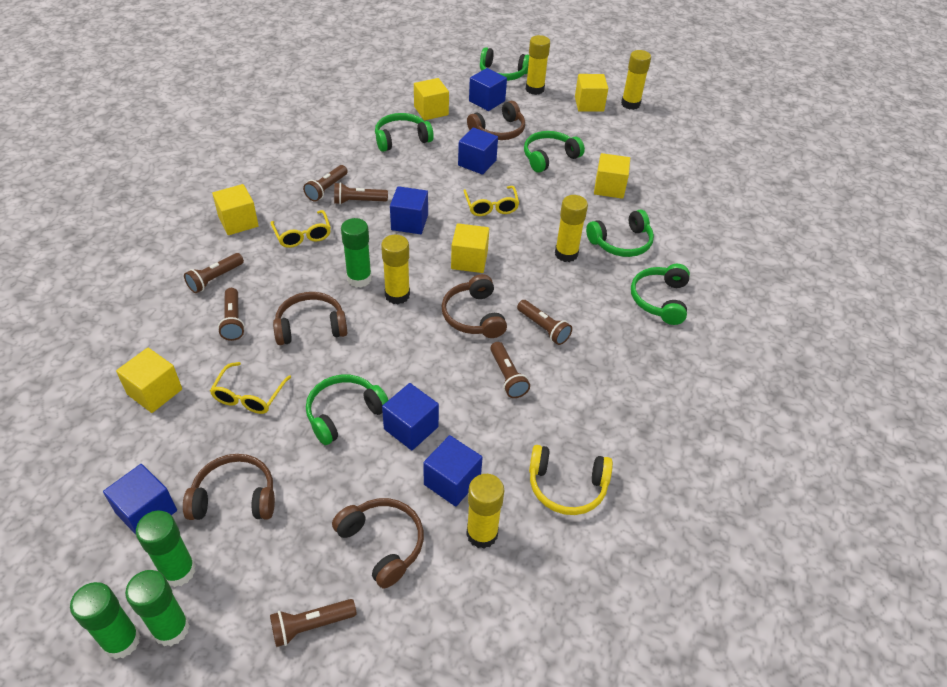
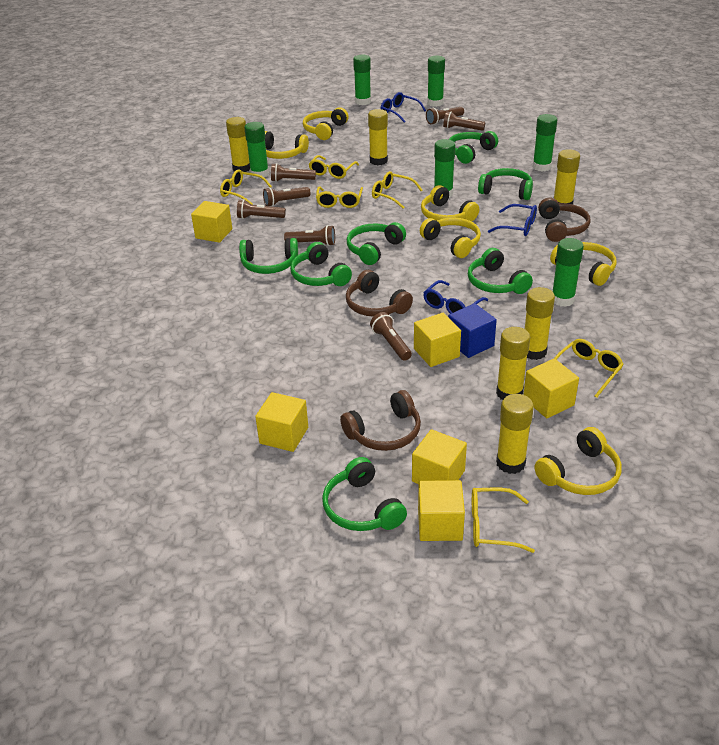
blue cube: [103,464,177,535] [382,383,439,450] [390,186,428,234] [423,435,483,507] [458,127,498,175] [469,68,507,111] = 6 -> [449,303,497,358] = 1
blue glasses: none = 0 -> [381,92,426,123] [423,280,488,314] [488,204,537,236] = 3
brown headphones: [183,454,275,520] [273,292,347,345] [332,498,424,589] [441,274,507,338] [467,101,525,140] = 5 -> [340,390,421,451] [346,270,413,317] [538,197,591,242] = 3
green glue stick: [70,582,141,659] [125,570,190,646] [136,511,196,587] [341,218,372,288] = 4 -> [245,122,269,179] [353,55,371,105] [427,55,445,107] [434,139,455,197] [532,114,557,171] [552,238,584,307] = 6
green headphones: [306,374,388,445] [375,113,434,152] [480,47,529,81] [524,131,585,173] [586,210,654,257] [631,264,690,325] = 6 -> [239,238,298,274] [290,242,352,286] [322,457,407,531] [347,222,406,265] [449,131,498,164] [468,248,533,294] [478,168,533,200] = 7
yellow glasses: [210,362,291,414] [271,210,331,248] [463,186,519,216] = 3 -> [220,169,272,205] [309,155,359,179] [316,187,363,208] [372,171,423,209] [472,488,535,553] [555,339,624,398] = 6
yellow glue stick: [381,235,410,304] [466,474,504,549] [526,35,550,95] [555,195,588,262] [621,50,651,110] = 5 -> [226,117,250,172] [368,109,388,165] [496,327,530,400] [496,394,534,474] [525,287,555,360] [554,149,580,204] = 6
yellow headphones: [529,445,613,515] = 1 -> [265,131,309,159] [303,107,349,140] [420,218,481,258] [421,185,479,222] [534,427,622,495] [550,242,617,286] = 6

